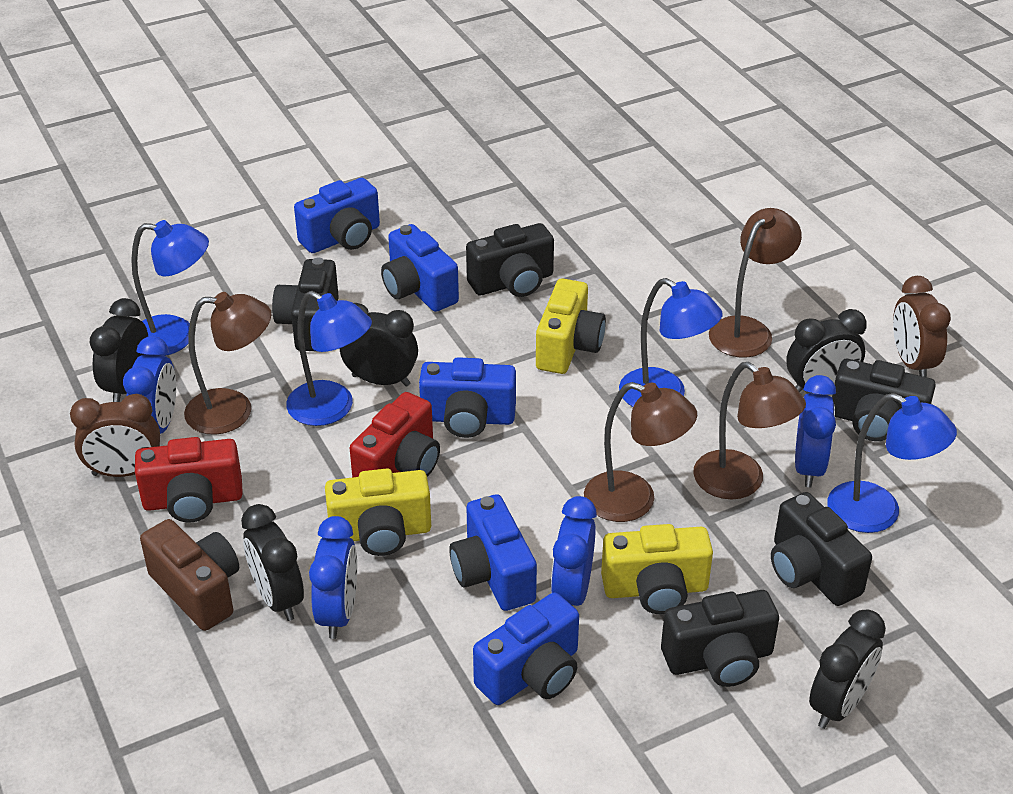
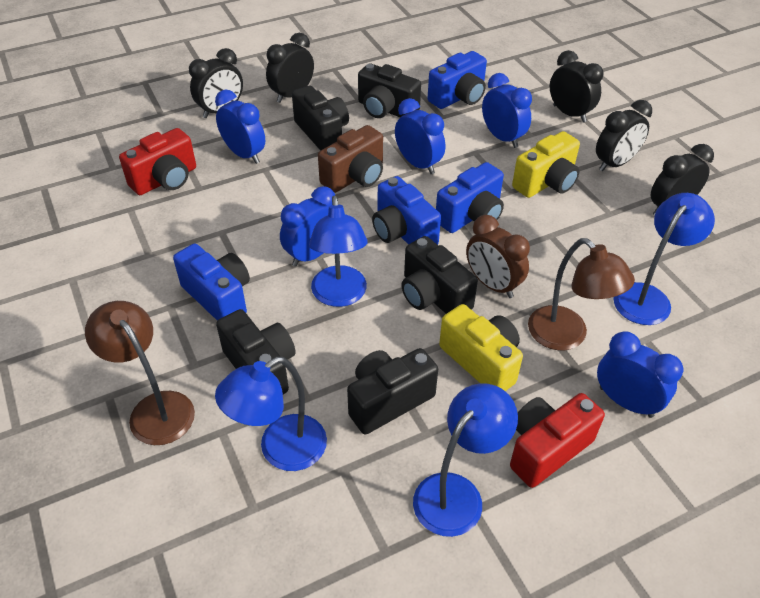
blue camera: [294,178,380,253] [381,224,459,312] [419,357,516,438] [449,494,537,611] [473,592,579,705] = 5 -> [173,244,250,321] [372,176,441,245] [428,51,487,109] [436,162,504,233] = 4
blue clock: [123,336,176,434] [309,516,357,639] [551,496,597,606] [795,375,836,488] = 4 -> [215,90,265,164] [280,186,335,267] [395,98,445,174] [482,73,532,148] [597,331,683,418] = 5
brown clock: [70,394,160,477] [893,276,951,377] = 2 -> [466,215,530,298] = 1
brown lamp: [184,292,271,435] [584,382,697,522] [693,362,806,499] [709,208,802,358] = 4 -> [85,301,195,445] [528,238,635,350] = 2
yellow camera: [325,469,431,556] [536,278,606,374] [601,524,713,614] = 3 -> [439,304,523,391] [512,131,580,198] = 2

